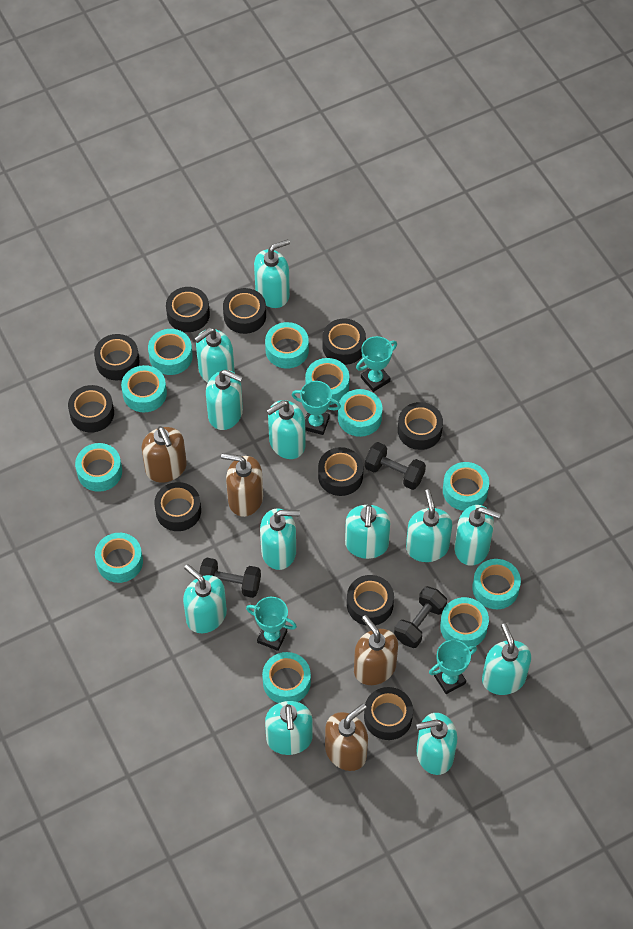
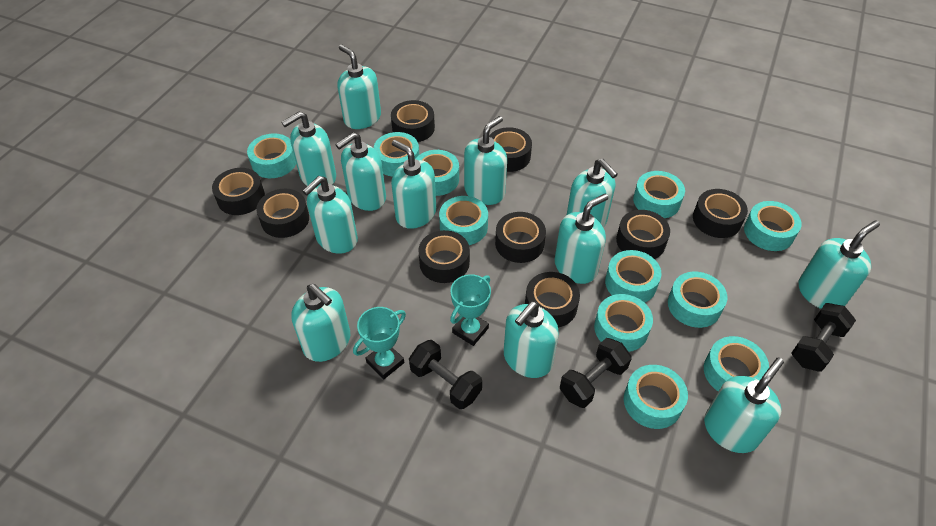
black tape: [68,385,114,433] [94,334,140,380] [154,482,201,531] [166,287,210,332] [223,288,266,334] [318,447,364,496] [322,319,366,365] [347,575,394,626] [364,687,413,740] [398,402,443,450] = 10 -> [212,168,265,215] [256,189,309,238] [391,100,435,142] [418,230,470,283] [489,127,532,172] [495,212,546,263] [525,272,580,327] [616,210,670,259] [693,189,748,238] = 9
brown soap dispenser: [142,426,187,483] [221,453,263,517] [325,703,368,771] [354,615,398,685] = 4 -> none = 0
turquoise trophy: [246,597,297,651] [292,381,341,435] [356,336,397,392] [429,640,477,694] = 4 -> [353,307,406,379] [450,274,491,346] = 2

